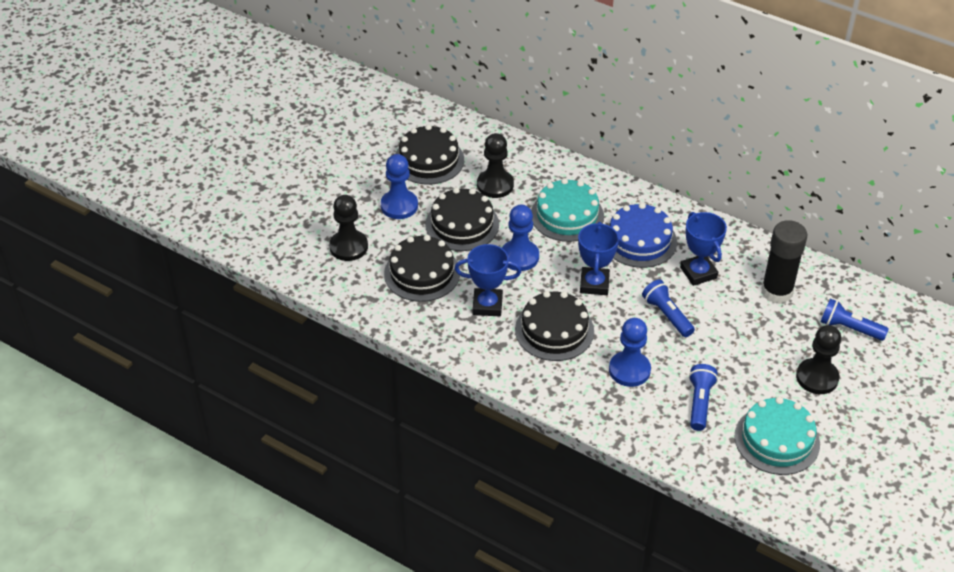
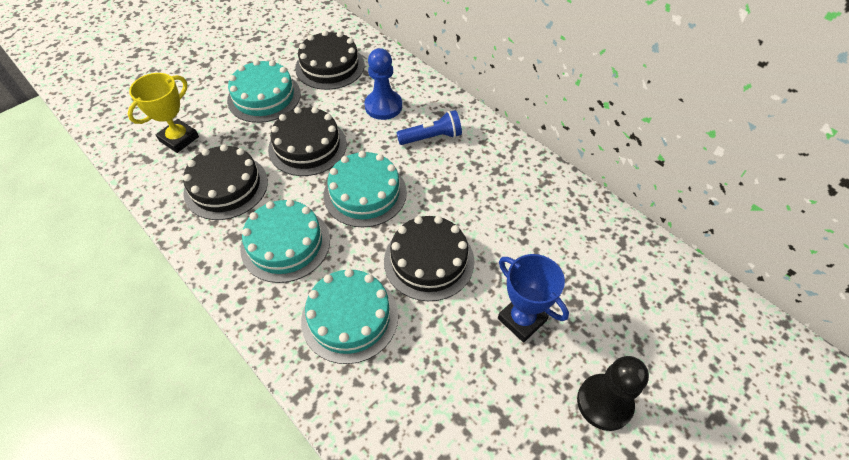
black glue stick: [761,220,807,304] = 1 -> none = 0
black pawn: [329,195,368,261] [477,133,514,198] [796,325,841,394] = 3 -> [577,356,649,431] = 1
blue cake: [608,203,677,268] = 1 -> none = 0
blue flashlight: [642,280,695,337] [689,364,718,431] [820,298,889,341] = 3 -> [397,110,462,145] = 1
blue pawn: [381,154,418,219] [502,205,539,271] [609,318,651,387] = 3 -> [365,48,402,120] = 1
blue trophy: [455,244,521,316] [578,222,619,295] [680,212,727,286] = 3 -> [498,254,569,342] = 1
turquoise cake: [531,178,604,242] [735,397,820,475] = 2 -> [227,60,301,123] [240,199,330,283] [301,269,398,364] [324,151,407,227] = 4
yellow trophy: none = 0 -> [128,73,199,153] = 1

